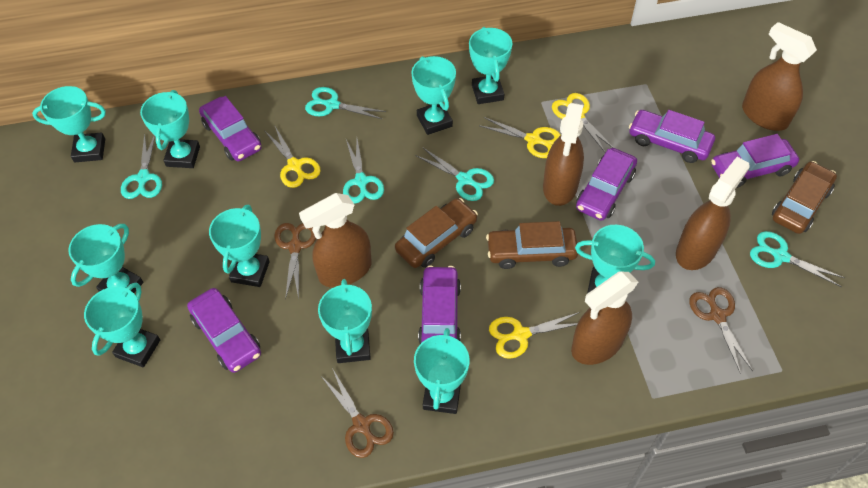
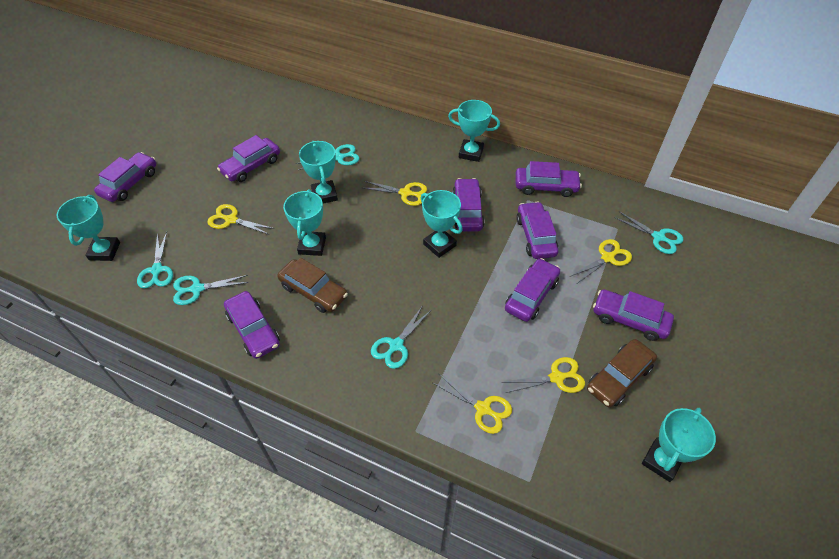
brown car: [395,198,478,268] [486,221,578,269] [772,161,837,234] = 3 -> [277,258,348,313] [587,339,657,408] = 2
brown scissors: [274,223,316,300] [321,368,394,458] [689,287,753,374] = 3 -> none = 0
brown spray bottle: [299,193,372,288] [543,103,584,206] [571,272,638,365] [676,157,750,270] [742,22,817,131] = 5 -> none = 0
purple car: [187,288,261,373] [199,96,262,161] [418,265,461,344] [576,148,637,221] [629,110,715,163] [711,134,799,188] = 6 -> [94,152,156,202] [217,135,280,182] [224,291,280,359] [452,178,485,231] [505,258,560,322] [515,161,582,197] [516,202,558,259] [593,289,674,341] = 8
turquoise trophy: [32,86,106,162] [69,224,144,293] [84,283,160,367] [140,90,200,168] [209,205,270,287] [318,279,372,363] [411,56,456,135] [414,328,470,414] [469,27,512,104] [575,225,655,294] = 10 -> [57,195,120,261] [283,190,326,256] [299,141,338,204] [421,190,463,258] [448,100,500,162] [642,408,716,482] = 6
yellow scissors: [264,125,321,188] [480,117,560,158] [489,312,580,359] [552,93,614,153] = 4 -> [207,204,274,235] [363,181,427,206] [433,374,512,434] [504,357,585,393] [570,239,632,283] = 5

